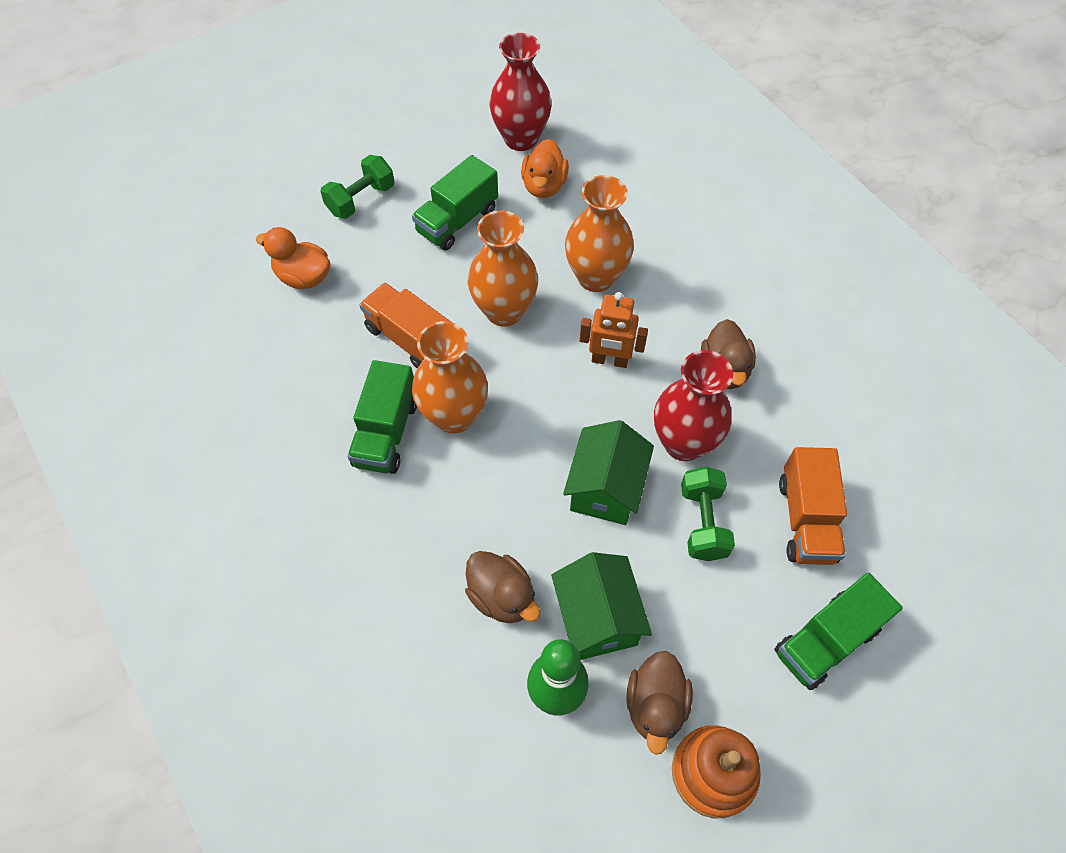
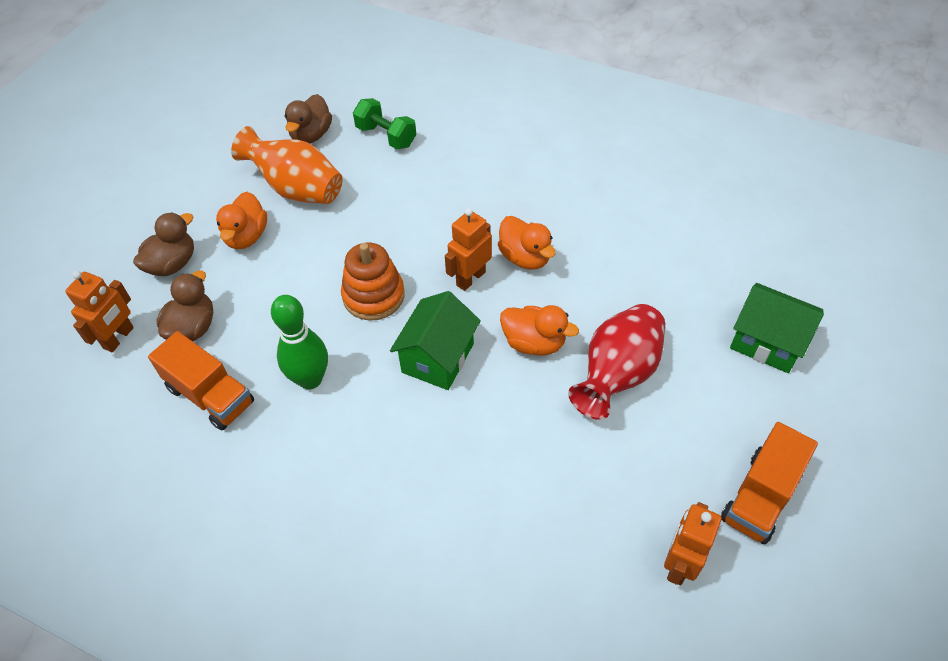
green dumbbell: [320,155,395,219] [681,467,735,561] = 2 -> [353,98,416,149] = 1
green truck: [347,360,417,474] [412,155,498,251] [774,573,903,690] = 3 -> none = 0
orange duck: [256,227,330,289] [521,139,569,198] = 2 -> [216,192,267,249] [498,216,556,270] [500,305,579,356] = 3
orange robot: [580,292,648,368] = 1 -> [65,271,134,352] [445,208,492,291] [664,502,721,585] = 3
orange vase: [412,321,488,433] [468,211,538,327] [565,175,634,292] = 3 -> [231,126,343,204] = 1
red vase: [489,33,552,151] [654,350,733,461] = 2 -> [568,304,665,420] = 1

